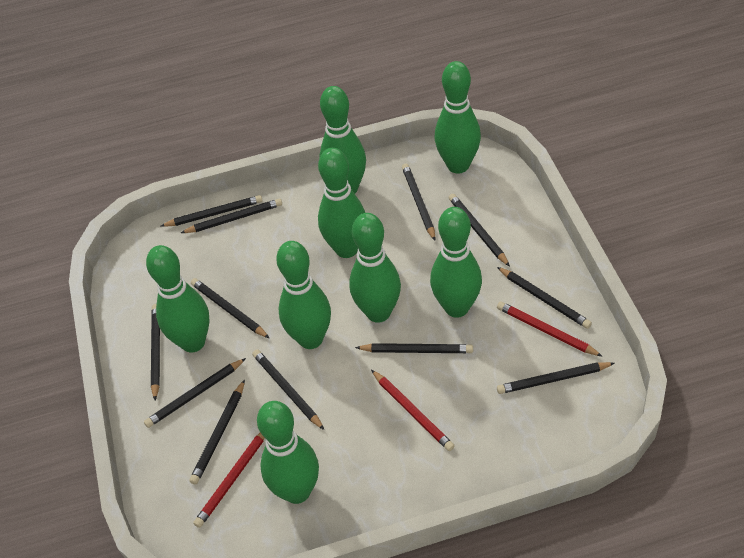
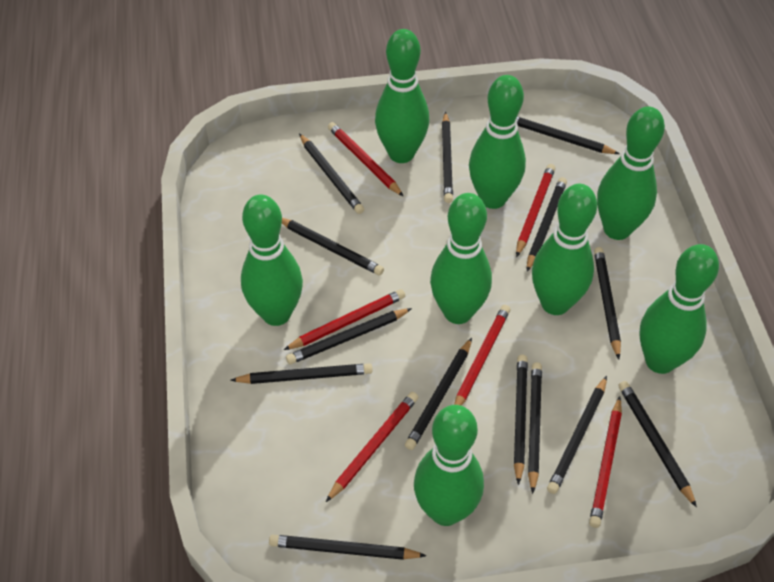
black pencil: [144,358,246,428] [151,304,160,400] [161,195,263,227] [181,199,282,233] [189,379,245,485] [191,278,269,338] [252,349,324,430] [355,343,473,353] [402,163,435,241] [449,194,510,267] [497,267,592,329] [497,362,615,394] = 12 -> [230,363,373,384] [269,535,427,560] [282,218,384,275] [286,308,412,364] [299,134,364,214] [405,338,472,450] [442,111,453,203] [514,355,528,485] [516,116,620,154] [527,177,567,272] [528,362,542,494] [547,376,607,494] [594,247,621,359] [618,381,697,508] = 14
red pencil: [193,433,265,528] [371,370,454,451] [497,302,603,357] = 3 -> [284,289,405,350] [326,392,418,502] [328,122,404,197] [454,305,510,406] [516,164,555,257] [589,396,622,528] = 6

